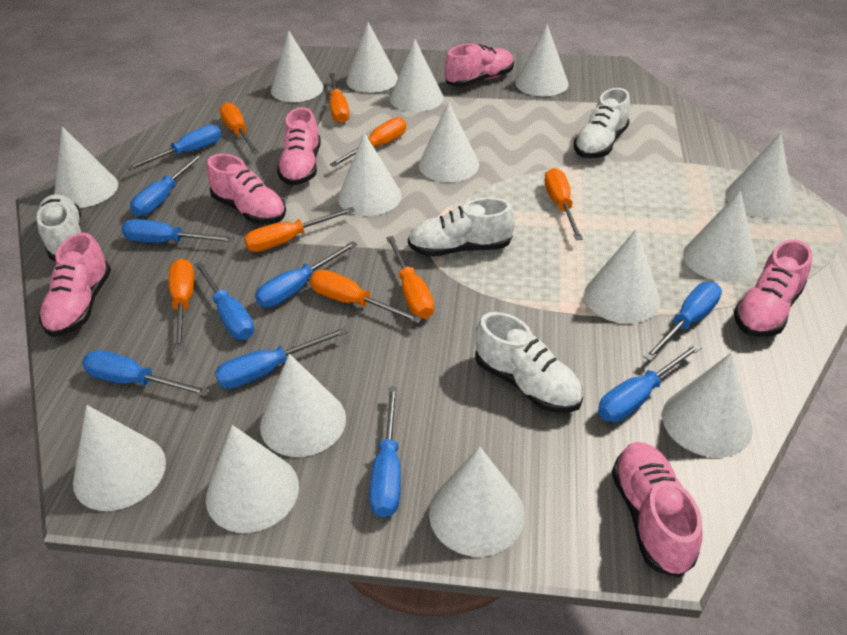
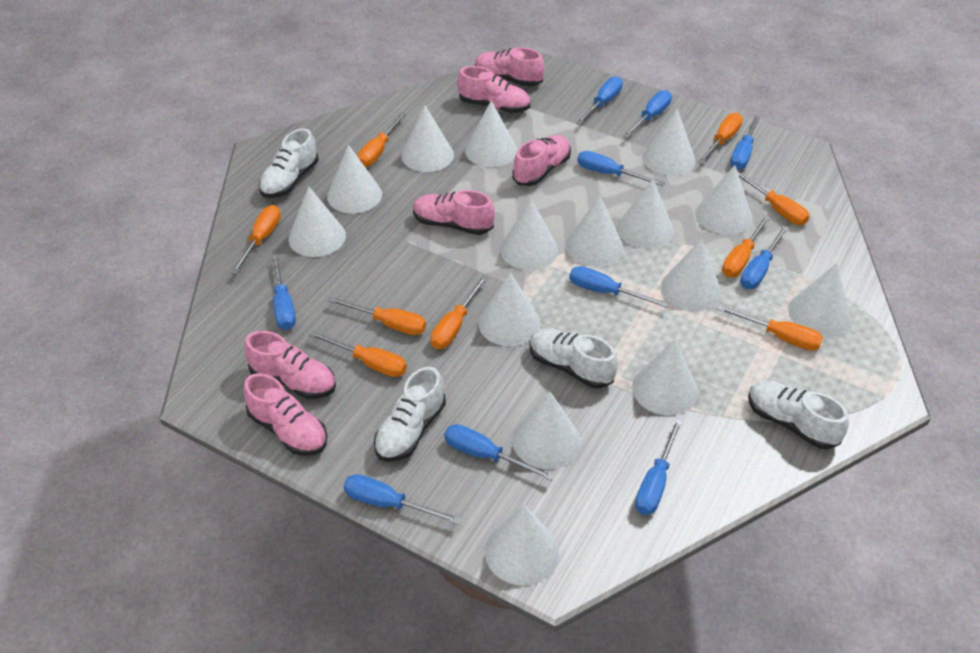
orange screwdriver: [169,259,194,350] [219,102,259,154] [244,207,355,252] [310,270,422,323] [329,73,350,123] [330,117,406,167] [386,236,434,319] [544,168,583,240] = 8 -> [231,205,281,274] [309,331,407,377] [328,297,426,335] [357,112,406,167] [430,276,487,349] [698,113,743,164] [717,305,823,351] [722,215,770,277] [737,171,809,225] = 9

